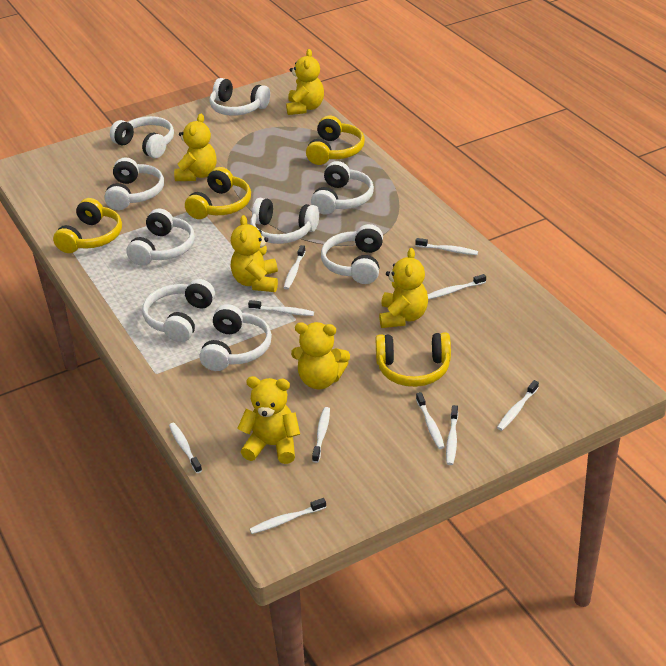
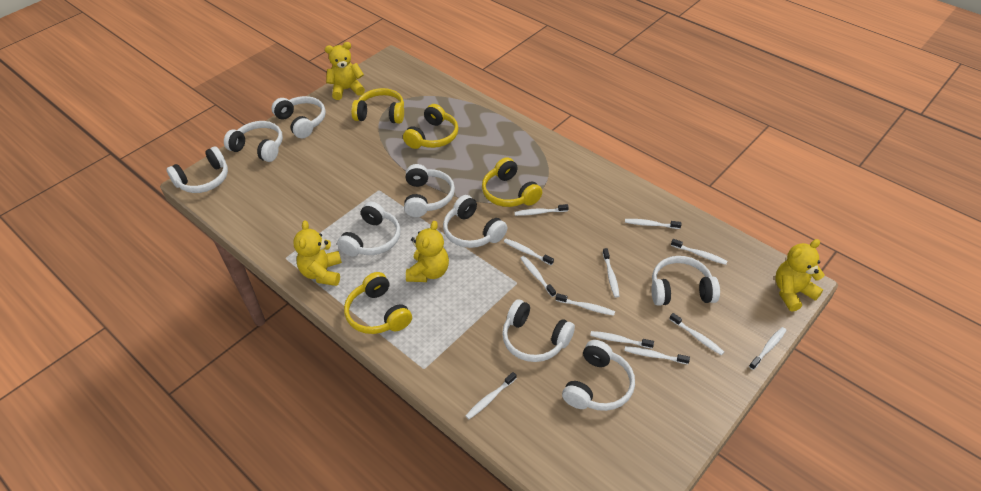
white toothbrush: [169,423,202,473] [248,300,314,316] [250,498,326,534] [284,245,306,289] [312,407,330,463] [415,238,478,255] [416,392,445,449] [427,274,486,299] [446,405,458,465] [497,380,539,431] = 10 -> [465,372,517,419] [504,239,554,265] [514,204,569,216] [521,256,556,297] [556,293,615,316] [590,331,654,349] [603,248,619,298] [624,346,690,364] [625,219,681,229] [670,313,724,355] [671,239,728,265] [749,327,786,370] = 12
yellow teddy bear: [174,114,217,181] [231,215,278,292] [237,376,300,464] [286,49,324,115] [291,322,350,389] [379,248,428,328] = 6 -> [293,220,342,286] [325,42,365,100] [406,221,449,282] [775,239,824,312] = 4

